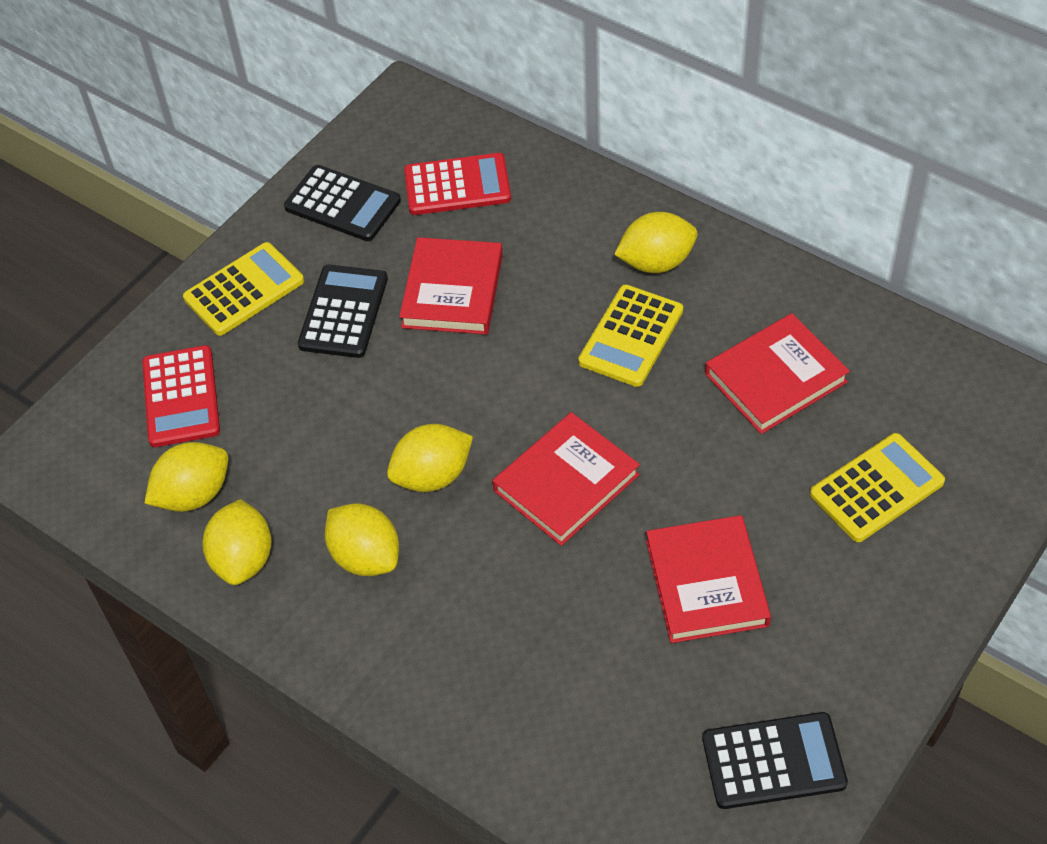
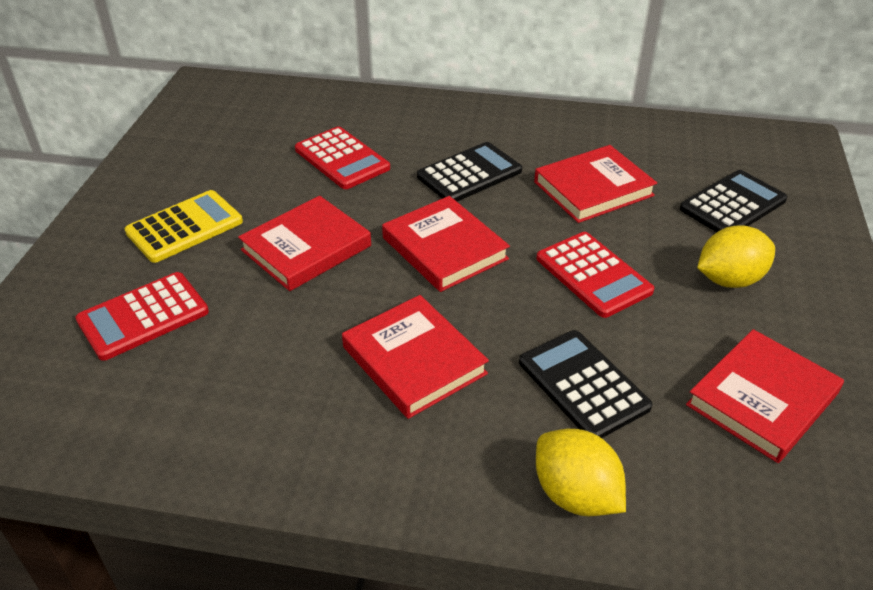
red book: [399,237,503,335] [493,412,640,546] [646,515,771,643] [705,313,850,434] = 4 -> [238,196,371,291] [342,295,489,419] [382,196,510,292] [534,145,657,223] [686,329,844,463] = 5
red calculator: [142,345,220,447] [404,153,511,215] = 2 -> [75,272,209,361] [295,127,390,189] [536,232,654,318] = 3
yellow calculator: [183,242,304,336] [578,285,683,387] [810,433,945,542] = 3 -> [125,190,243,263] = 1
yellow lemon: [144,442,228,512] [202,499,272,585] [325,503,399,576] [387,424,473,492] [614,212,697,273] = 5 -> [536,429,626,516] [697,225,775,288] = 2

